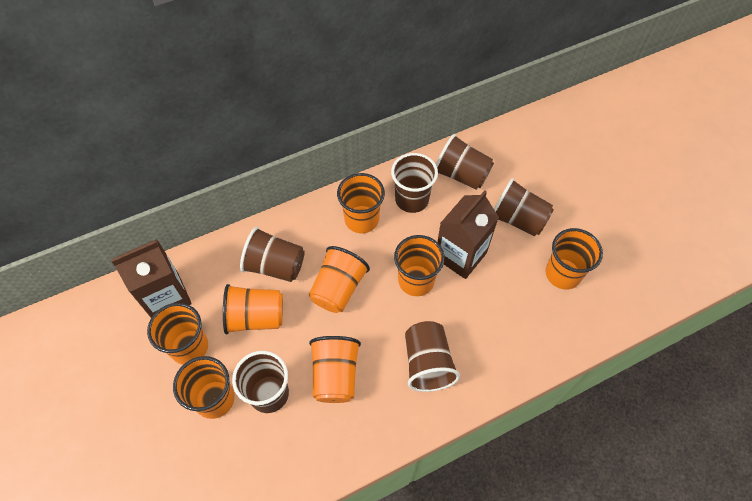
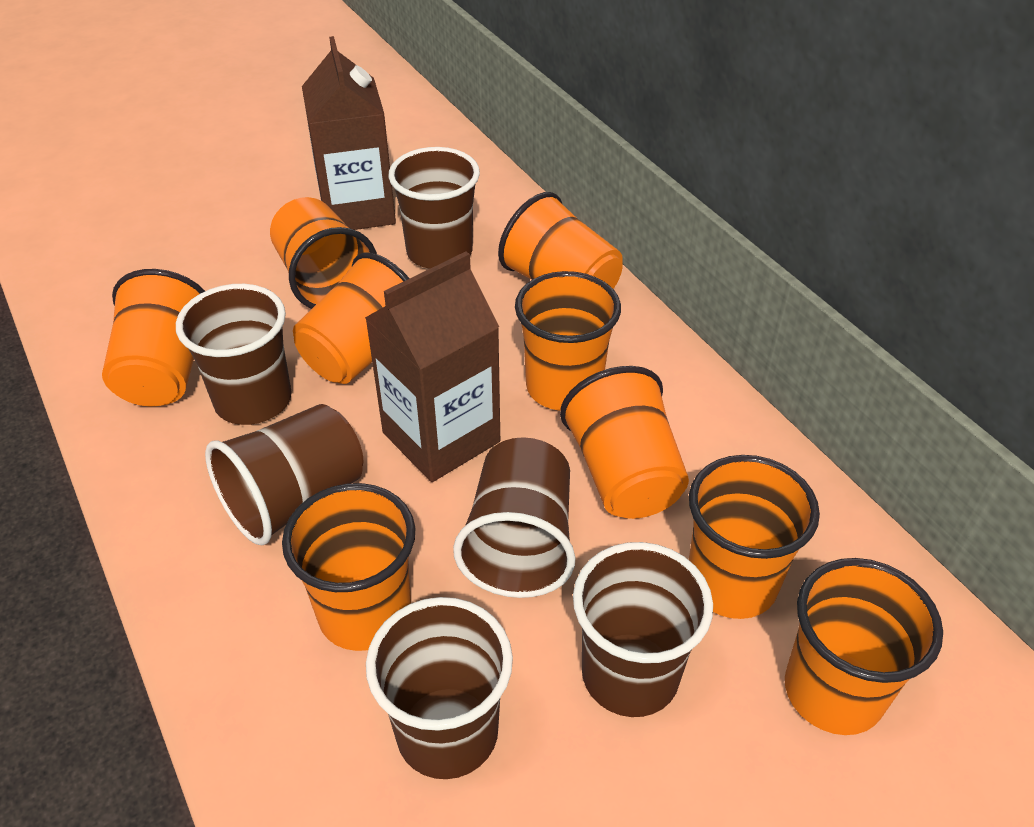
orange cup: [147,303,208,365] [173,356,235,419] [223,284,283,334] [309,246,370,313] [309,336,361,403] [337,173,385,233] [394,235,445,296] [545,228,603,289] = 8 -> [102,269,205,406] [270,197,377,309] [282,483,416,651] [293,253,410,384] [498,192,623,289] [515,271,621,411] [560,366,689,519] [689,455,820,619] [785,558,943,735] = 9

